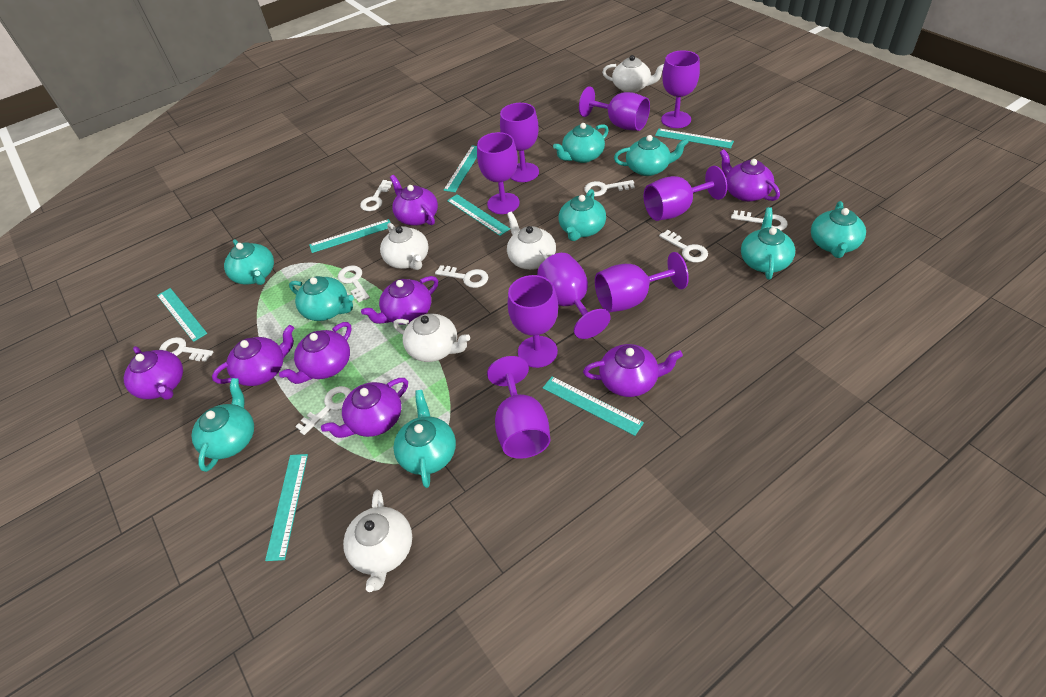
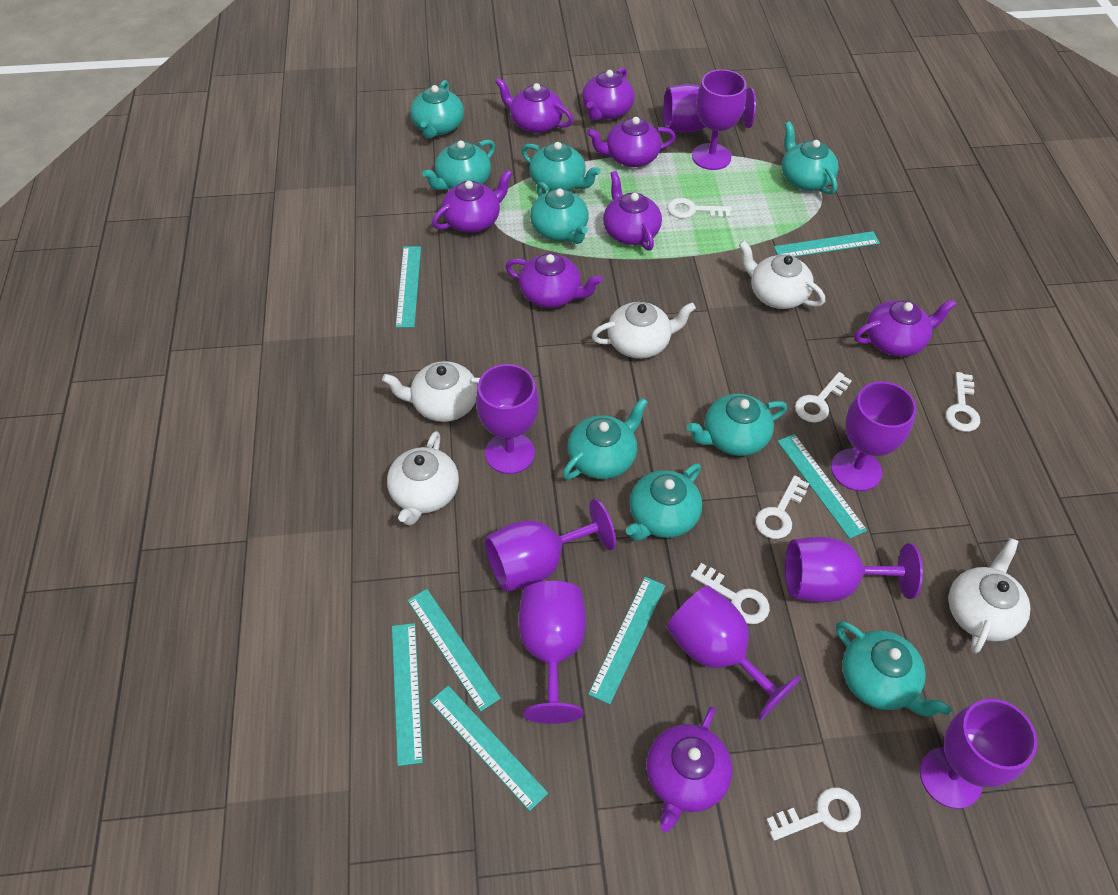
white key: [159,337,213,362] [295,386,351,435] [338,265,370,303] [360,180,392,211] [435,265,488,288] [584,180,635,196] [659,230,708,263] [731,210,788,231] = 8 -> [667,198,732,219] [691,563,770,624] [755,475,809,539] [766,787,861,841] [795,372,852,423] [945,372,980,432] = 6

